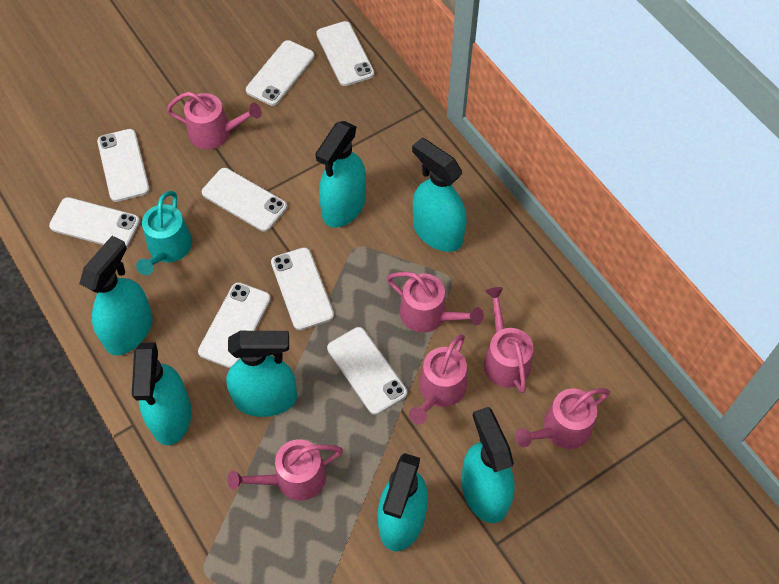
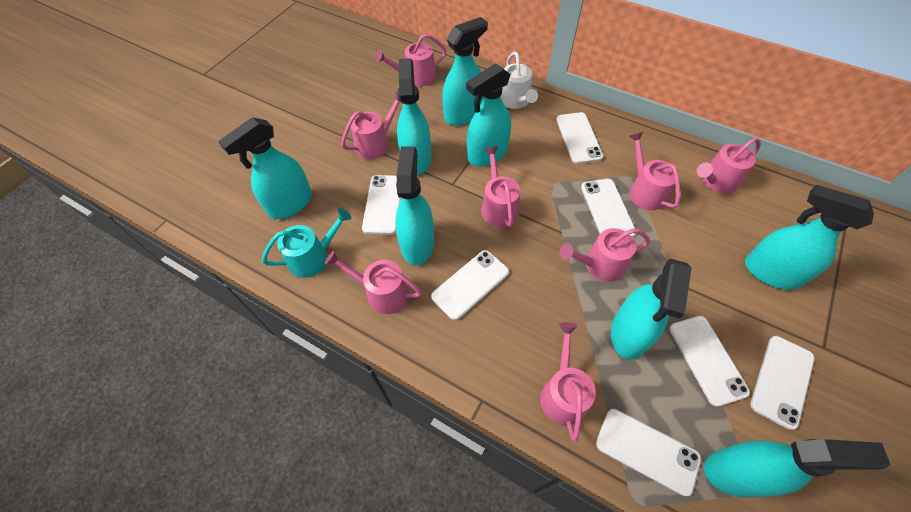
pink watering can: [167,92,262,150] [228,439,343,501] [387,272,484,333] [409,334,467,425] [484,287,533,393] [515,388,610,449] = 6 -> [325,251,422,314] [341,91,400,159] [375,34,447,86] [481,147,520,227] [540,322,596,442] [560,228,650,282] [629,132,680,210] [697,138,760,194] = 8
turquoise spray bottle: [79,236,153,355] [132,342,191,445] [226,331,297,417] [315,121,366,228] [378,453,428,551] [412,138,467,252] [462,407,515,523] = 7 -> [218,117,312,219] [395,146,434,265] [397,58,431,175] [442,17,488,125] [466,64,511,167] [611,259,692,360] [704,439,890,498] [745,185,874,290] = 8
white phone: [49,197,140,247] [97,129,150,202] [198,282,271,368] [202,168,287,232] [246,40,315,106] [271,247,334,330] [316,21,374,86] [327,327,407,415] = 8 -> [362,175,402,235] [431,250,509,320] [556,112,603,164] [581,179,636,237] [596,409,701,496] [669,316,750,407] [750,336,815,430] = 7
white watering can: none = 0 -> [500,52,538,109] = 1

